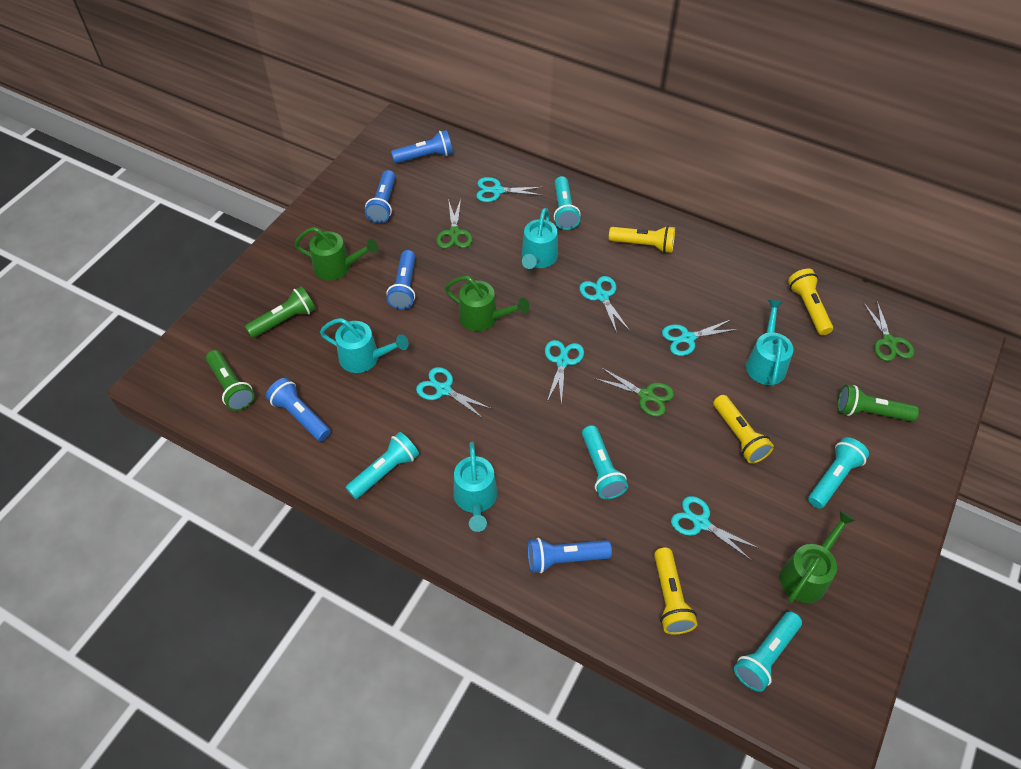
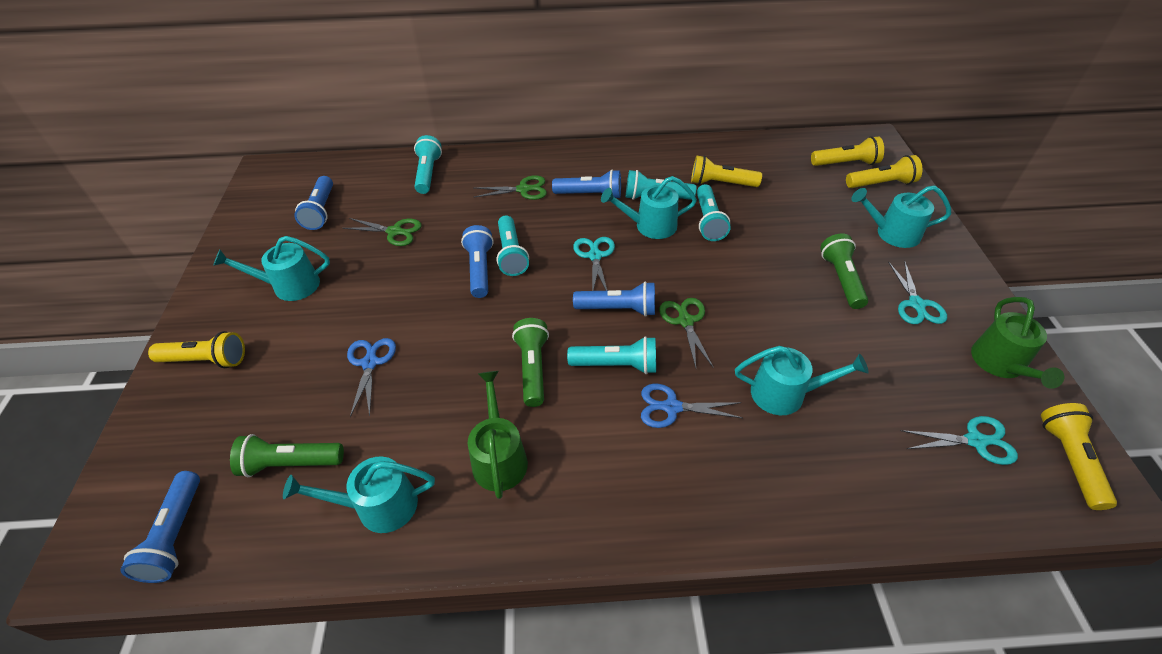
blue scissors: none = 0 -> [347,338,396,417] [641,384,743,428] = 2
green watering can: [294,227,378,281] [445,276,529,331] [780,510,856,603] = 3 -> [468,371,528,499] [971,297,1064,389] = 2
turquoise scissors: [416,367,492,419] [476,177,543,202] [545,340,584,405] [579,276,630,333] [662,319,738,356] [671,496,758,561] = 6 -> [573,237,615,291] [888,261,947,324] [901,416,1018,465] = 3
turquoise watering can: [320,318,409,373] [453,442,497,532] [522,208,558,269] [746,300,793,386] = 4 -> [213,236,330,301] [283,456,435,533] [601,176,697,239] [735,346,869,415] [851,185,951,248] = 5
yellow flashlight: [609,226,675,253] [654,547,697,635] [713,395,774,464] [788,269,833,335] = 4 -> [148,331,245,368] [691,156,762,187] [811,136,884,166] [846,155,922,188] [1041,403,1117,510] = 5

